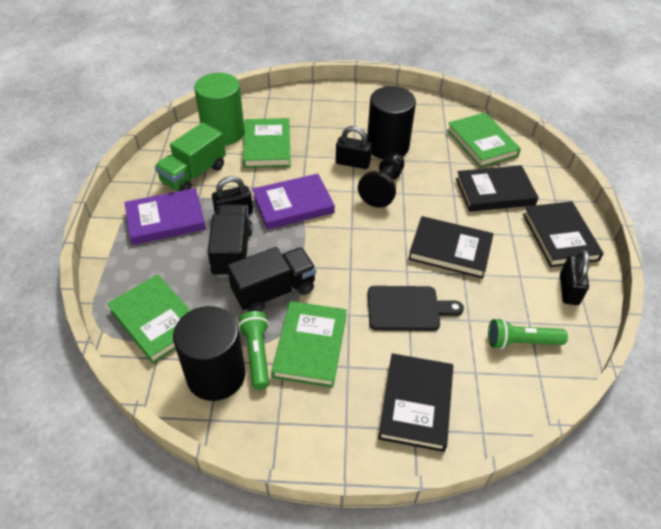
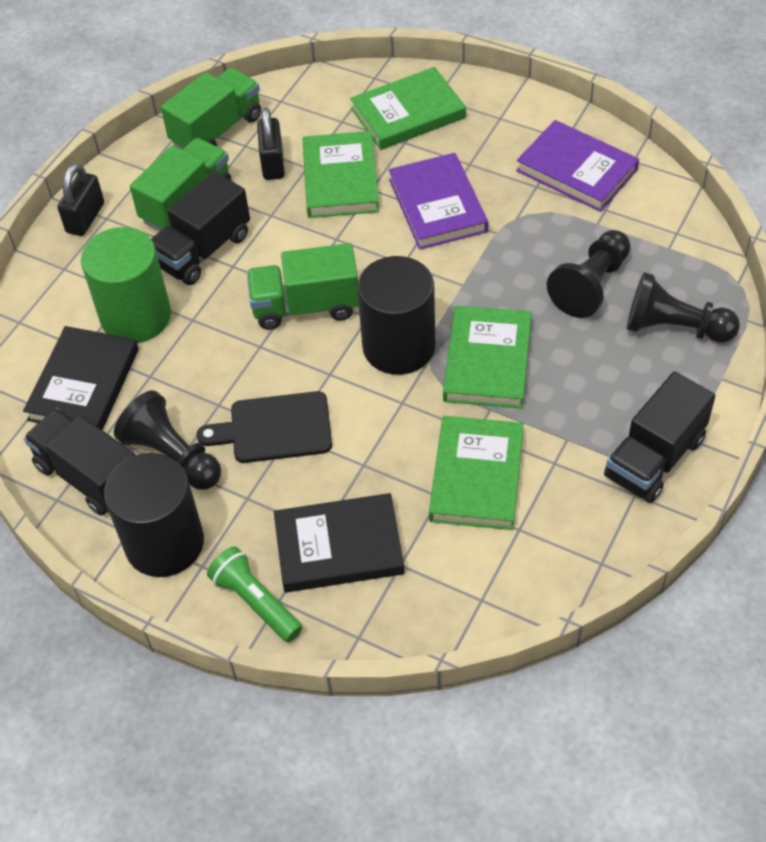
black book: [378,353,453,452] [408,216,494,278] [456,165,539,212] [523,201,604,267] = 4 -> [23,326,139,430] [274,493,405,593] = 2
black padlock: [212,176,253,215] [336,126,372,169] [560,250,589,305] = 3 -> [57,163,104,236] [257,108,285,180] = 2
black pawn: [358,153,404,208] = 1 -> [114,390,221,490] [547,230,631,318] [627,272,740,343] = 3
black truck: [208,204,253,277] [227,247,316,312] = 2 -> [24,408,135,516] [151,171,250,285] [604,371,715,503] = 3
green flashlight: [238,311,269,390] [488,318,568,349] = 2 -> [207,546,302,642] = 1
green truck: [155,122,226,191] = 1 -> [130,138,231,231] [161,68,261,150] [247,243,359,330] = 3

